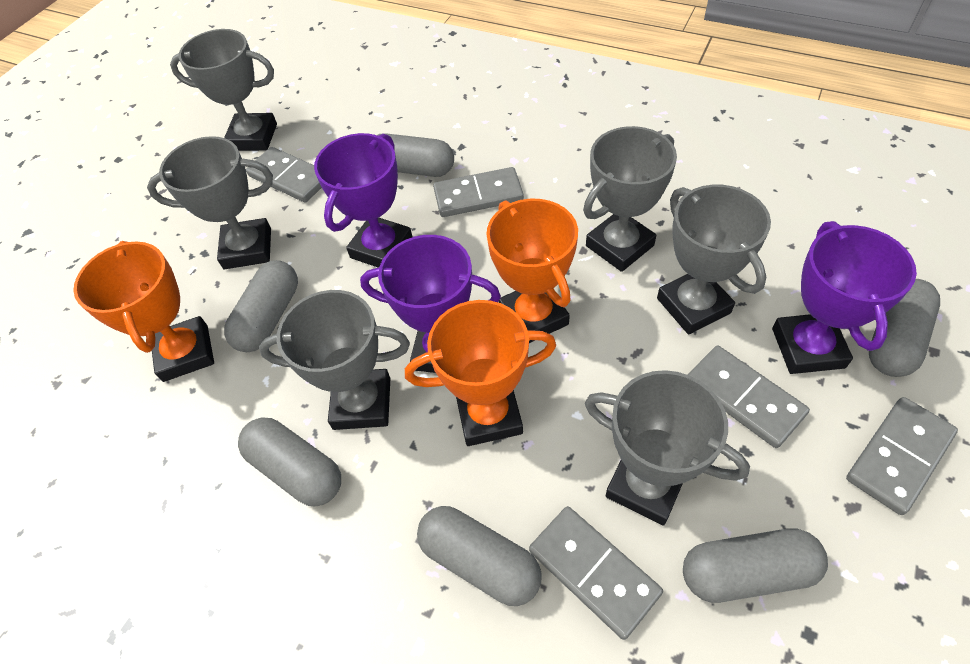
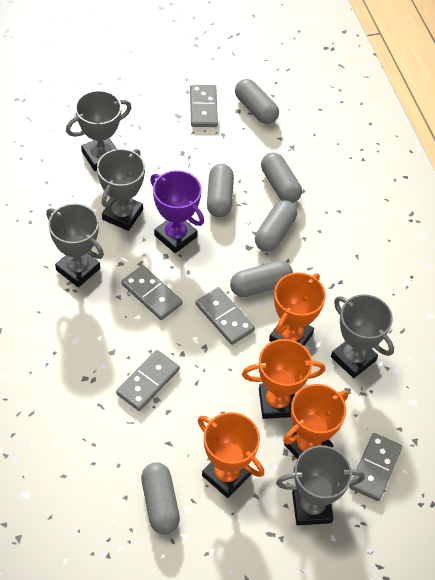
grey trophy: [147,136,273,269] [170,29,277,151] [259,290,410,430] [583,126,677,272] [585,370,750,526] [657,185,771,335] = 6 -> [46,203,104,287] [66,90,132,171] [97,149,145,231] [276,445,365,525] [331,294,394,378] = 5
orange trophy: [73,241,214,382] [405,300,556,446] [486,199,578,343] = 3 -> [198,412,264,498] [242,339,325,419] [269,272,326,346] [283,384,349,459] = 4
purple trophy: [314,133,412,268] [360,235,501,373] [772,221,917,374] = 3 -> [150,170,204,253] = 1

